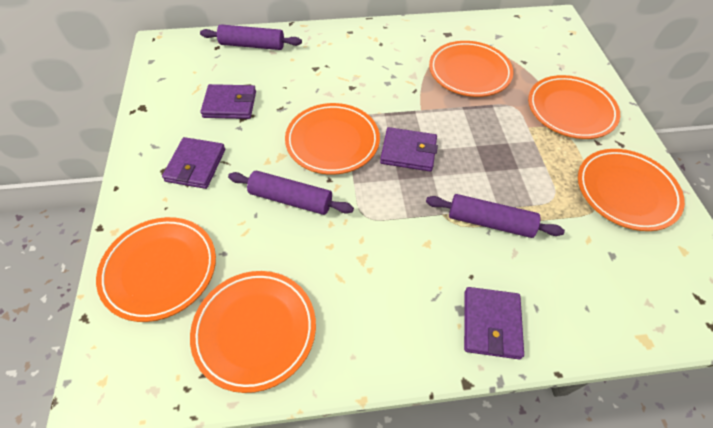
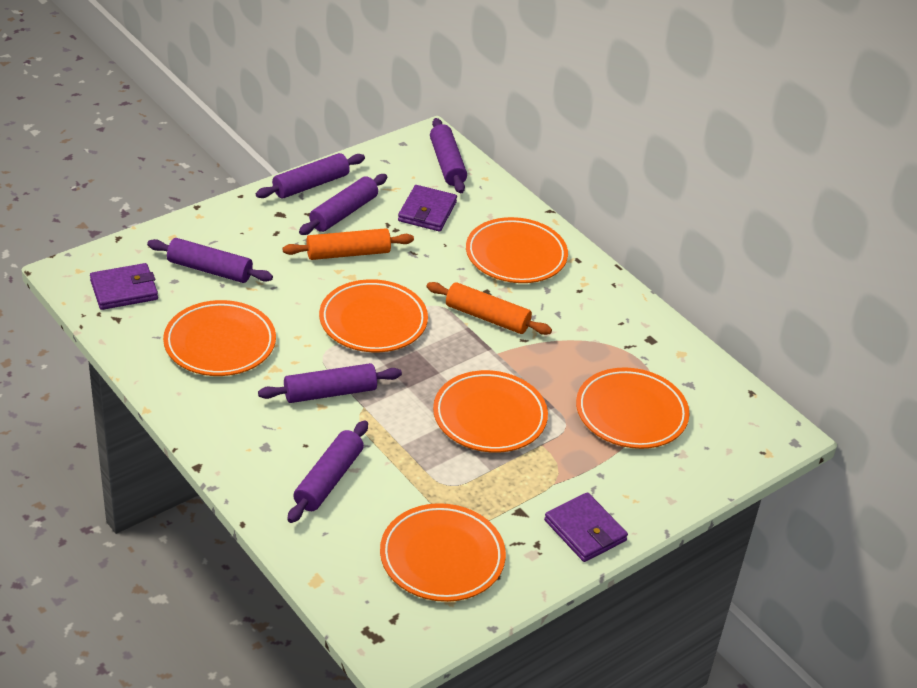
orange rolling pin: none = 0 -> [283,228,414,260] [427,282,552,335] = 2
purple rolling pin: [200,24,302,50] [228,171,354,215] [426,194,565,238] = 3 -> [147,238,273,283] [256,153,365,199] [258,363,402,403] [287,420,368,523] [299,174,387,235] [430,118,467,193] = 6
purple wallet: [162,137,225,189] [200,84,256,119] [380,127,438,172] [464,287,524,359] = 4 -> [90,263,158,310] [398,185,457,231] [544,492,628,562] = 3

